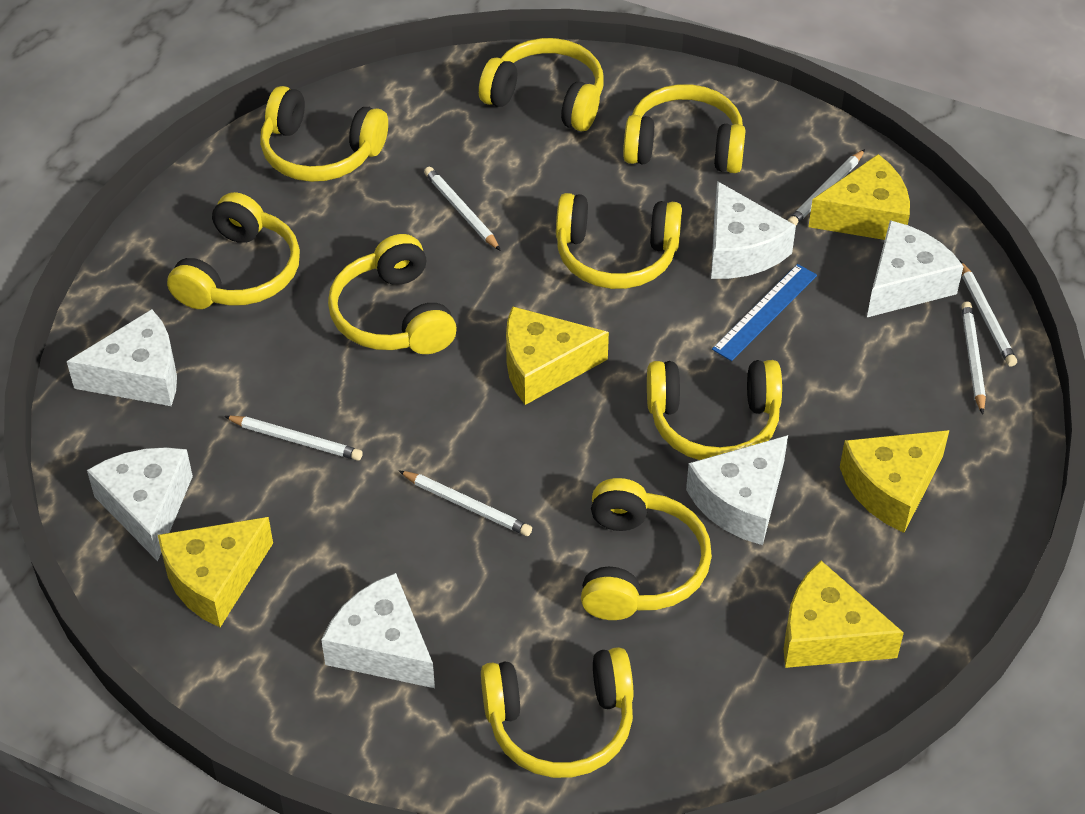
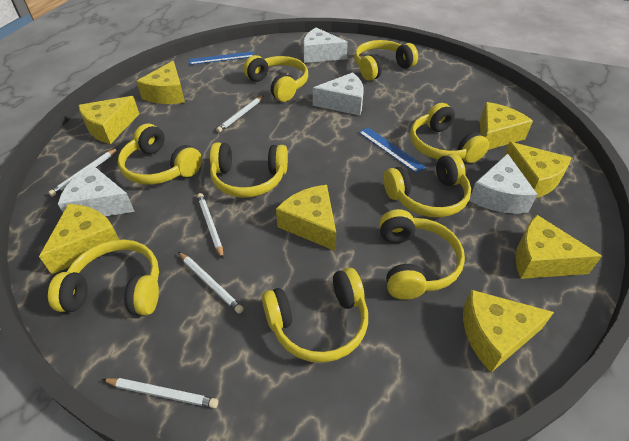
blue ruler: [712,264,817,361] = 1 -> [189,51,254,65] [359,127,426,173] = 2
white cheese: [67,309,177,406] [87,447,193,561] [321,573,435,688] [686,435,788,545] [711,181,796,279] [867,220,964,317] = 6 -> [58,165,135,216] [303,28,348,63] [313,72,363,116] [469,153,538,214] = 4
white pencil: [224,416,363,461] [399,471,532,536] [424,167,501,251] [787,149,865,225] [960,261,1017,366] [961,301,986,415] = 6 -> [48,148,118,197] [102,378,218,408] [178,252,244,314] [197,193,223,259] [216,95,264,133] = 5
yellow cheese: [158,517,273,627] [506,306,609,405] [784,561,904,668] [809,154,910,240] [840,430,949,533] = 5 -> [39,204,119,274] [78,96,139,144] [136,61,185,104] [276,185,336,251] [463,290,554,372] [480,102,533,150] [504,142,571,198] [515,215,602,279] = 8

